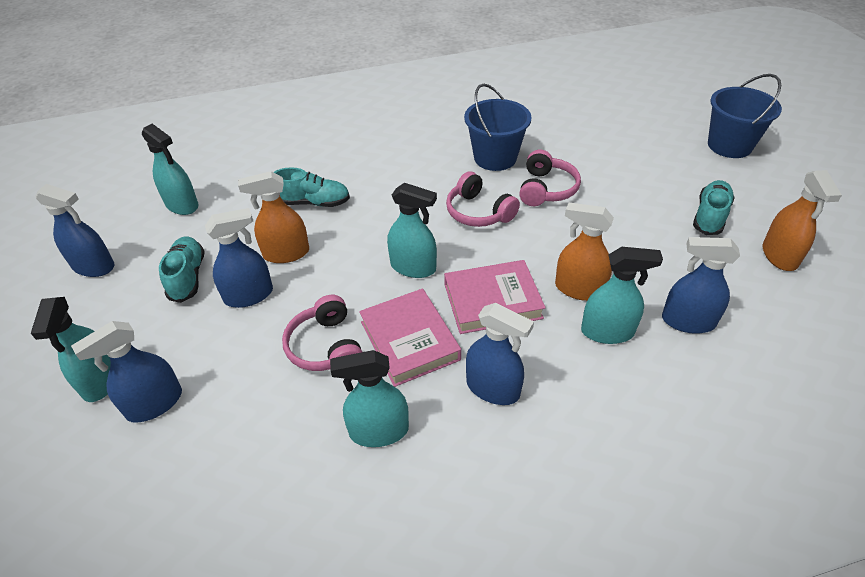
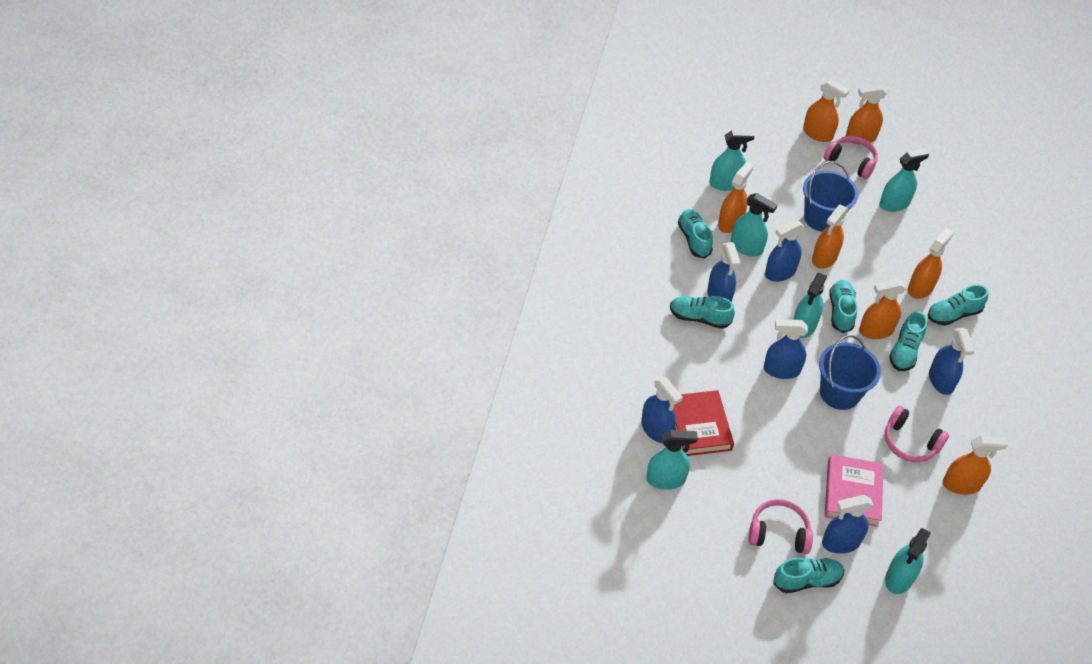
blue spray bottle: [35,184,114,277] [71,321,182,423] [205,208,273,308] [466,303,534,405] [662,237,740,334] = 5 -> [641,377,683,443] [707,242,740,302] [764,319,808,379] [765,220,805,282] [822,495,874,554] [929,328,974,395] = 6
orange spray bottle: [238,171,309,263] [555,203,614,301] [763,170,842,271] = 3 -> [718,162,754,233] [803,79,849,142] [812,205,848,269] [846,85,887,144] [859,279,906,339] [908,228,953,299] [943,436,1008,495] = 7
pink book: [359,288,461,387] [444,260,546,334] = 2 -> [824,454,884,527] = 1
red book: none = 0 -> [673,390,734,456] = 1
turquoise shoe: [159,237,205,303] [274,167,350,207] [693,180,735,235] = 3 -> [670,296,735,329] [678,209,713,258] [773,558,844,593] [829,280,857,333] [889,311,927,371] [928,285,989,326] = 6
turquoise spray bottle: [31,297,111,402] [142,124,199,215] [330,350,409,447] [387,183,437,278] [581,247,663,344] = 5 -> [646,430,698,490] [710,130,755,191] [731,193,777,257] [793,273,827,338] [879,149,930,212] [885,528,931,594] = 6

